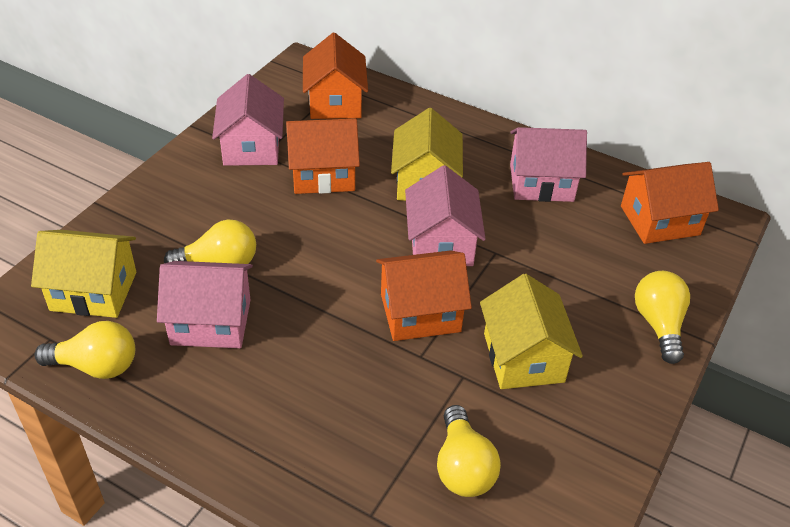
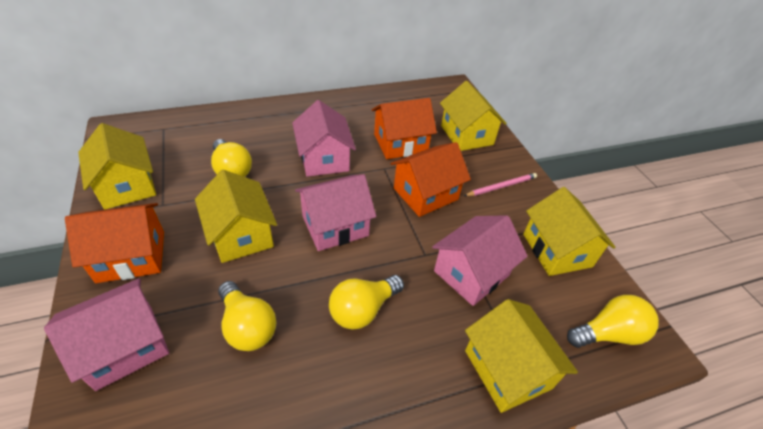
orange house: [286,118,360,194] [303,33,368,119] [376,250,472,341] [621,162,719,244] = 4 -> [65,203,164,283] [372,98,437,159] [391,142,471,217] = 3
pink pencil: none = 0 -> [464,173,537,196] = 1
yellow house: [31,230,136,318] [391,108,463,201] [480,273,583,389] = 3 -> [78,123,156,210] [195,170,277,263] [440,81,507,151] [465,299,578,413] [523,187,616,276] = 5

